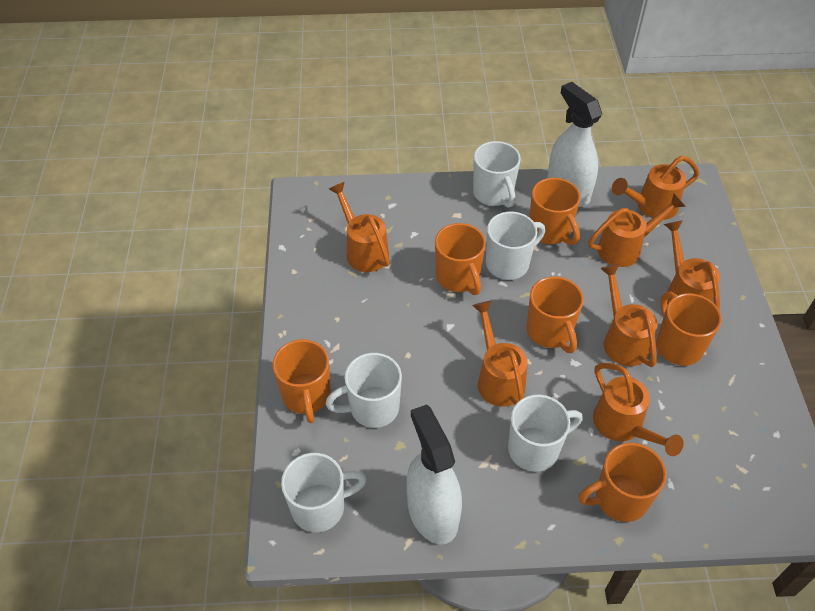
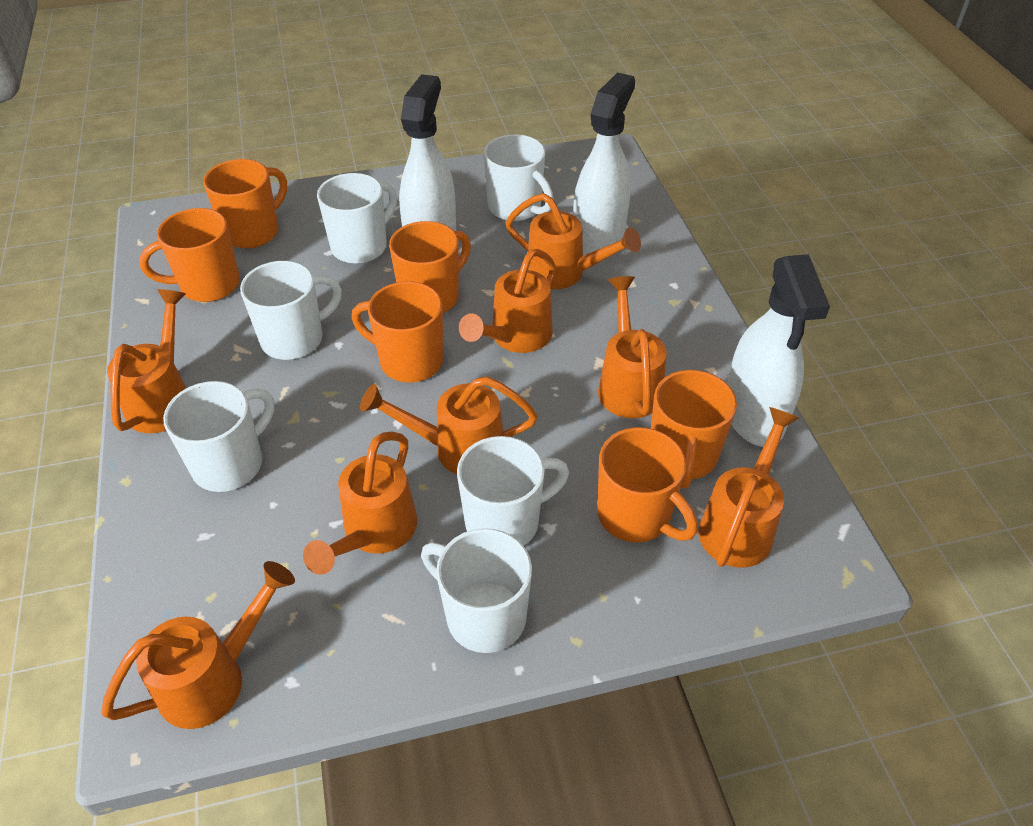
orange watering can: [329,182,390,272] [472,301,528,407] [588,194,686,267] [593,363,684,456] [600,264,658,367] [612,156,699,220] [664,220,720,311] = 7 -> [101,561,295,729] [107,289,187,433] [303,432,417,575] [360,376,538,474] [459,249,557,353] [505,193,641,289] [598,276,667,418] [698,407,799,568] = 8
white mug: [281,453,367,532] [326,353,402,428] [473,141,521,208] [486,212,545,280] [508,394,583,472] = 5 -> [163,381,274,492] [240,261,342,360] [317,173,397,264] [421,528,532,653] [457,436,569,546] [483,134,554,221] = 6
white spray bottle: [407,404,462,545] [547,82,602,207] = 2 -> [399,74,456,231] [573,72,635,256] [727,254,830,447] = 3

